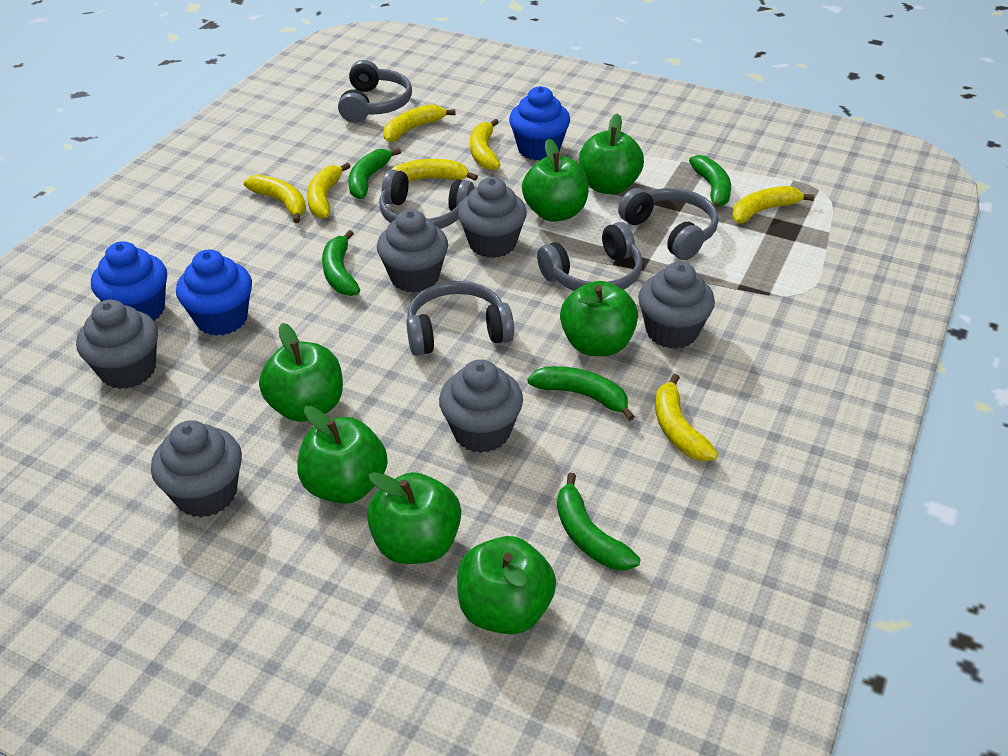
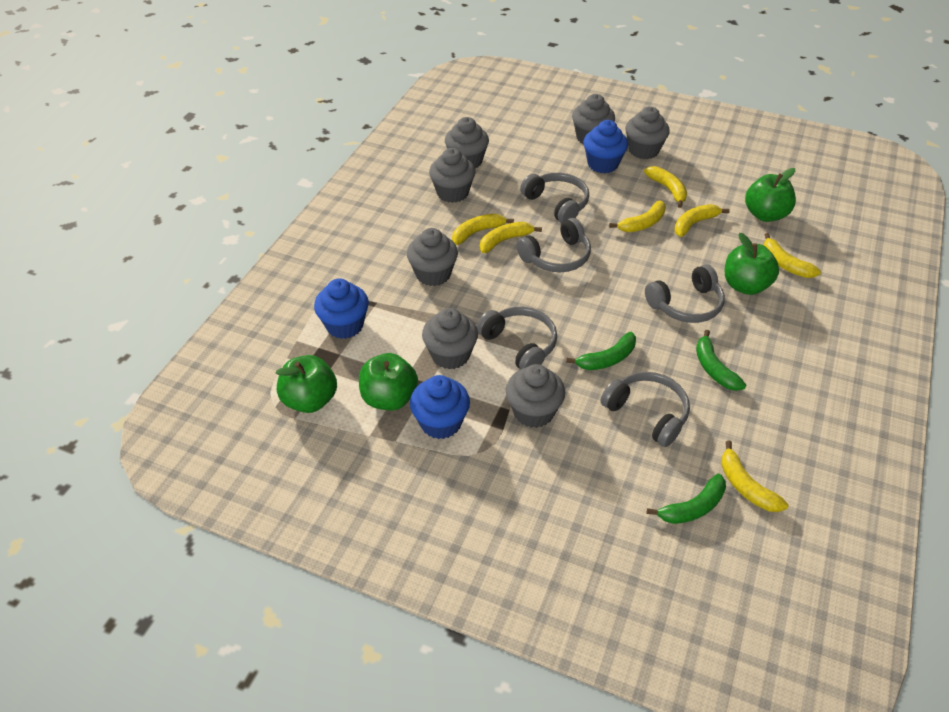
green apple: [259,323,343,422] [297,406,388,504] [367,472,461,564] [457,536,556,634] [522,138,588,222] [560,281,638,356] [579,114,644,194] = 7 -> [276,355,337,413] [359,353,418,411] [725,233,779,295] [745,168,796,222] = 4
green banana: [322,230,360,296] [348,148,401,199] [527,366,635,421] [557,473,641,570] [689,155,731,208] = 5 -> [566,332,636,370] [647,474,726,524] [696,330,746,391] = 3
grey cupcake: [76,300,158,389] [151,420,242,518] [377,209,448,293] [439,359,523,453] [458,177,527,258] [638,262,715,349] = 6 -> [407,228,458,286] [422,308,478,369] [429,148,475,203] [445,117,489,168] [506,364,565,428] [572,94,615,144] [626,106,670,159] = 7

